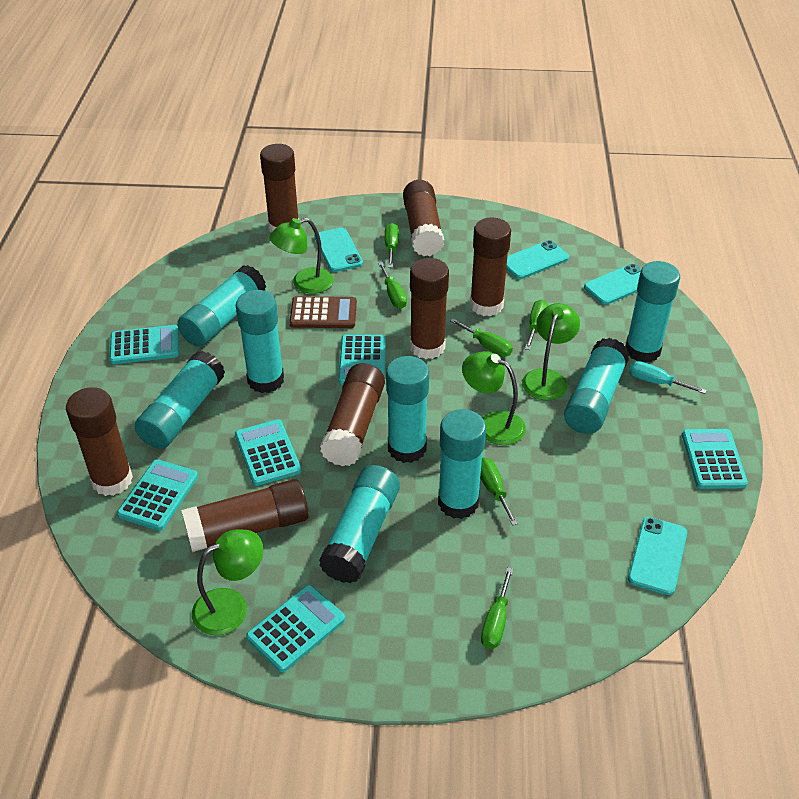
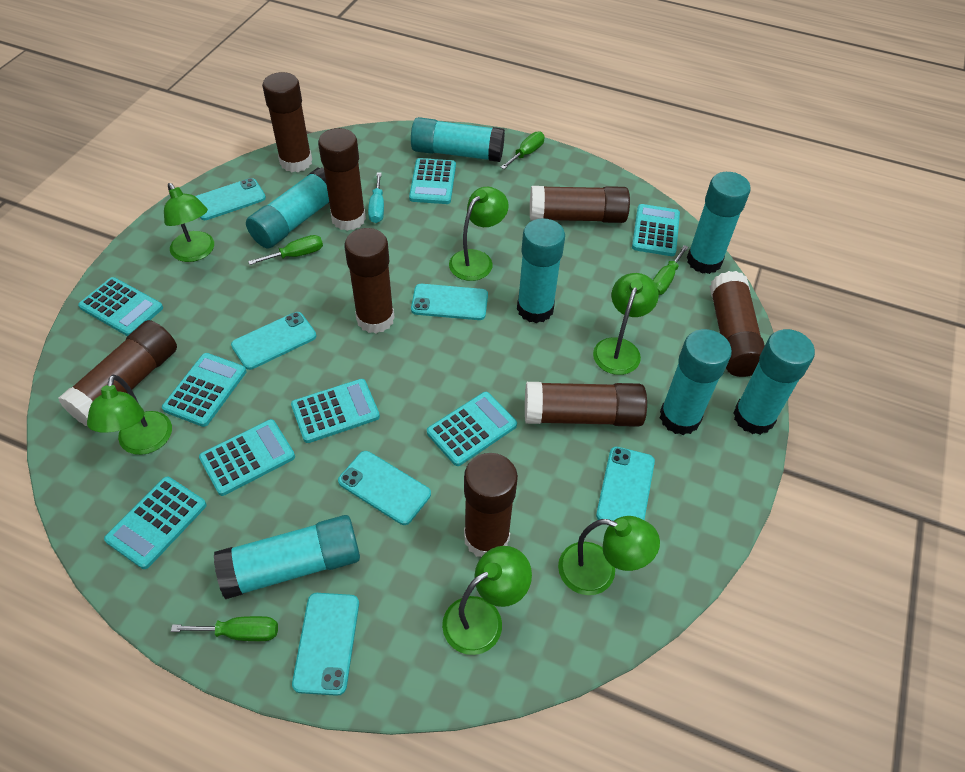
brown calculator: [289,296,357,328] = 1 -> none = 0
brown glue stick: [66,387,133,496] [181,479,309,552] [260,144,299,233] [320,363,385,466] [403,180,444,256] [410,258,449,359] [470,217,511,316] = 7 -> [58,320,177,426] [262,72,312,172] [318,128,366,231] [345,228,395,333] [464,453,518,557] [525,382,647,427] [530,186,630,223] [710,271,765,377] = 8
green lamp: [192,529,263,636] [269,218,334,294] [462,351,526,445] [522,303,580,400] = 4 -> [87,375,172,455] [164,183,214,262] [442,546,532,655] [449,187,509,281] [558,516,660,595] [593,273,659,375] = 6
green screwdriver: [378,262,407,309] [385,223,399,268] [450,318,513,357] [480,458,518,526] [481,567,513,649] [525,299,548,350] = 6 -> [171,616,278,641] [248,235,323,265] [500,132,545,169] [653,245,688,295] = 4
turquoise calculator: [110,325,179,364] [117,459,198,531] [235,419,301,486] [246,585,345,672] [338,335,386,384] [682,429,748,489] = 6 -> [78,277,163,336] [104,477,207,569] [162,353,247,427] [199,419,295,496] [291,379,380,443] [409,158,456,204] [427,392,517,466] [632,204,680,256] = 8
turquoise glue stick: [135,351,225,449] [177,265,266,347] [236,290,284,393] [319,465,400,583] [386,356,429,463] [438,409,486,519] [564,338,630,434] [625,261,680,362] = 8 -> [214,515,360,599] [246,167,329,248] [411,117,505,162] [517,218,565,323] [660,329,732,435] [687,172,751,274] [733,329,815,435] = 7
turquoise phone: [314,228,363,272] [506,240,569,279] [584,264,641,305] [628,517,687,595] = 4 -> [195,178,266,220] [231,312,316,370] [292,593,359,696] [338,451,431,525] [411,284,488,320] [596,447,655,521] = 6

